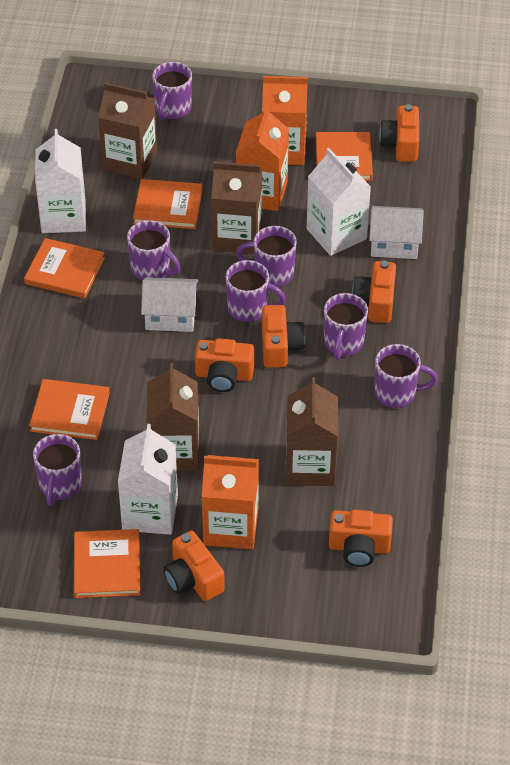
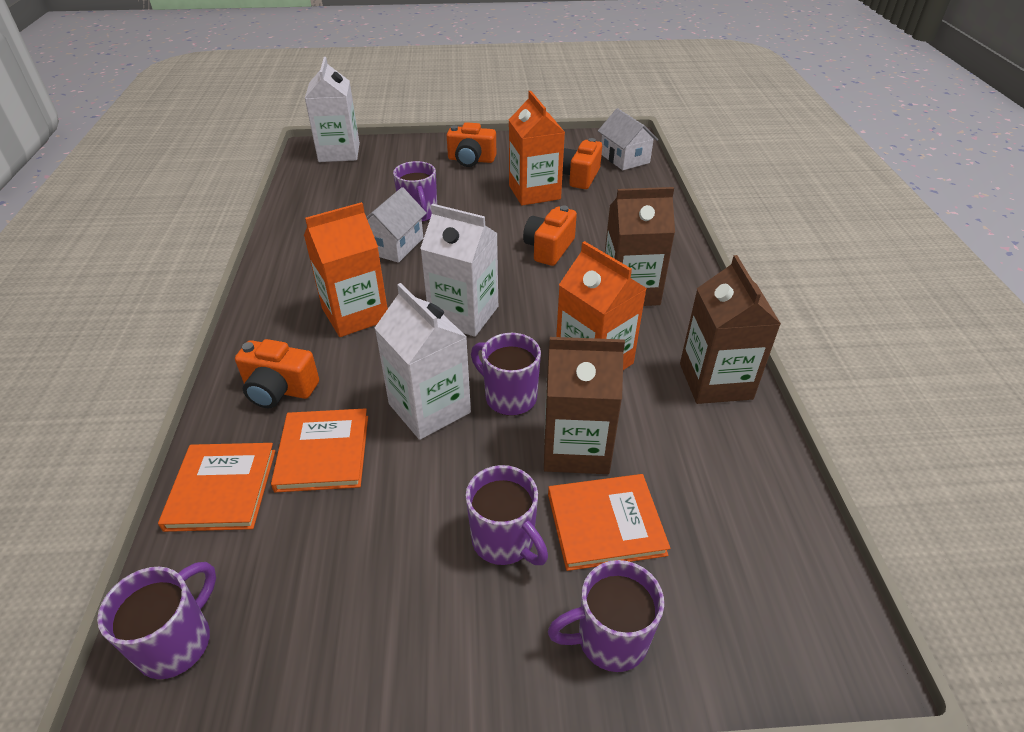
brown carton: [98,82,157,179] [147,363,199,471] [211,161,262,254] [286,377,338,486] = 4 -> [544,337,625,474] [605,187,675,306] [680,255,781,404] = 3
orange book: [24,238,105,298] [29,379,110,440] [74,529,140,598] [133,179,202,229] [316,132,373,181] = 5 -> [158,443,275,532] [271,408,368,493] [548,474,671,571] = 3
orange camera: [163,530,225,601] [195,338,254,392] [262,305,305,368] [329,510,393,567] [352,261,396,323] [379,104,419,162] = 6 -> [235,339,319,408] [446,122,496,167] [523,206,577,266] [563,138,602,189] = 4
purple mug: [33,434,82,506] [127,220,181,280] [152,62,192,120] [226,260,286,322] [236,226,297,287] [324,293,368,359] [374,344,438,408] = 7 -> [97,562,216,679] [393,161,437,222] [466,465,548,565] [471,333,541,416] [548,560,664,672] = 5

